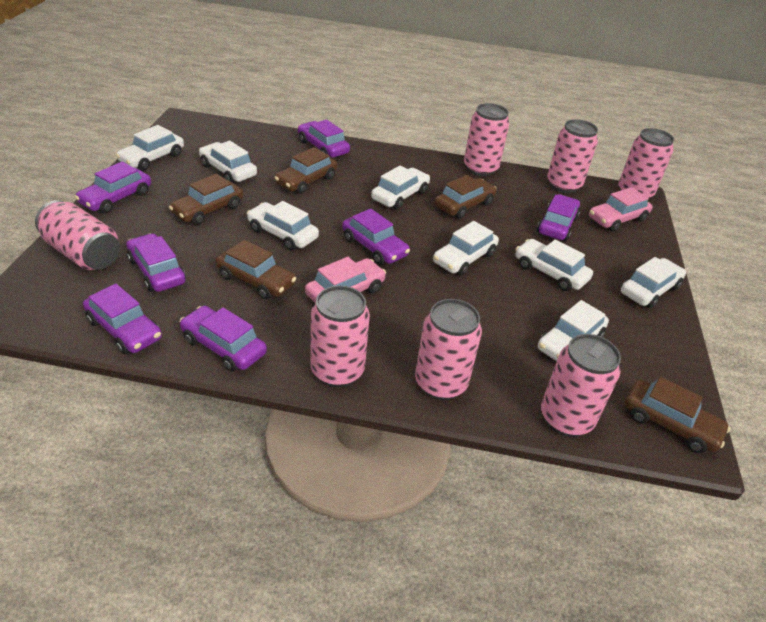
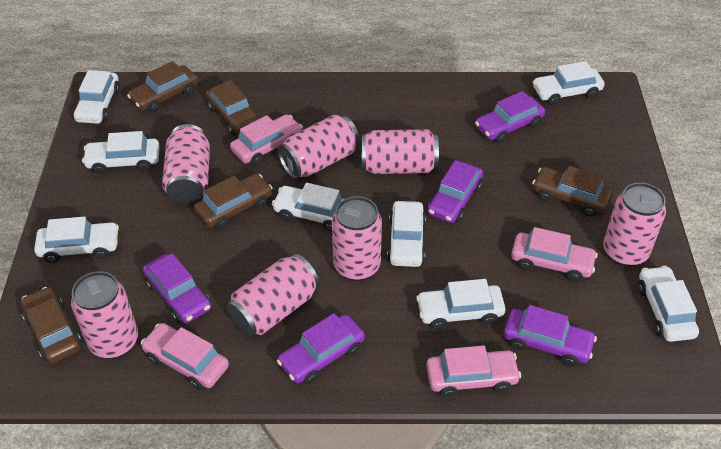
pink car: [305,257,386,303] [589,187,653,232] = 2 -> [141,323,229,390] [230,114,303,165] [426,346,521,397] [511,227,598,282] = 4
purple car: [75,162,151,213] [83,284,162,354] [126,233,186,292] [180,306,267,372] [298,120,350,158] [342,209,410,265] [537,194,580,241] = 7 -> [143,253,211,323] [277,313,365,384] [427,160,483,223] [475,91,545,143] [504,305,597,366] = 5

